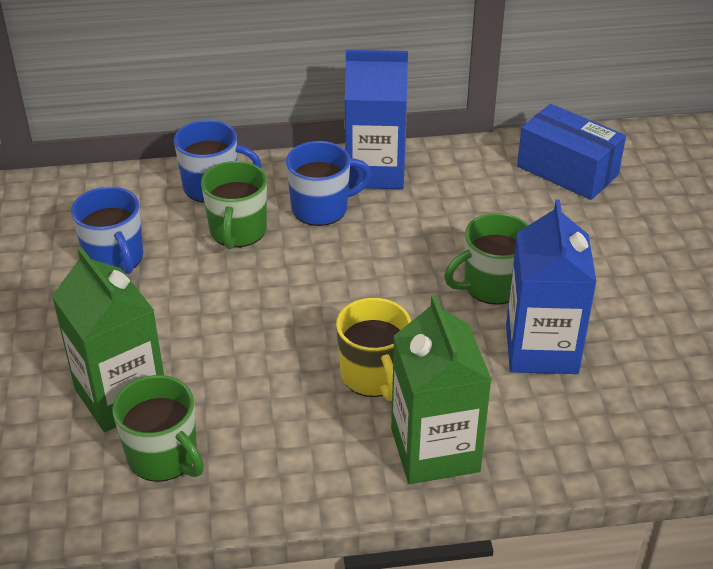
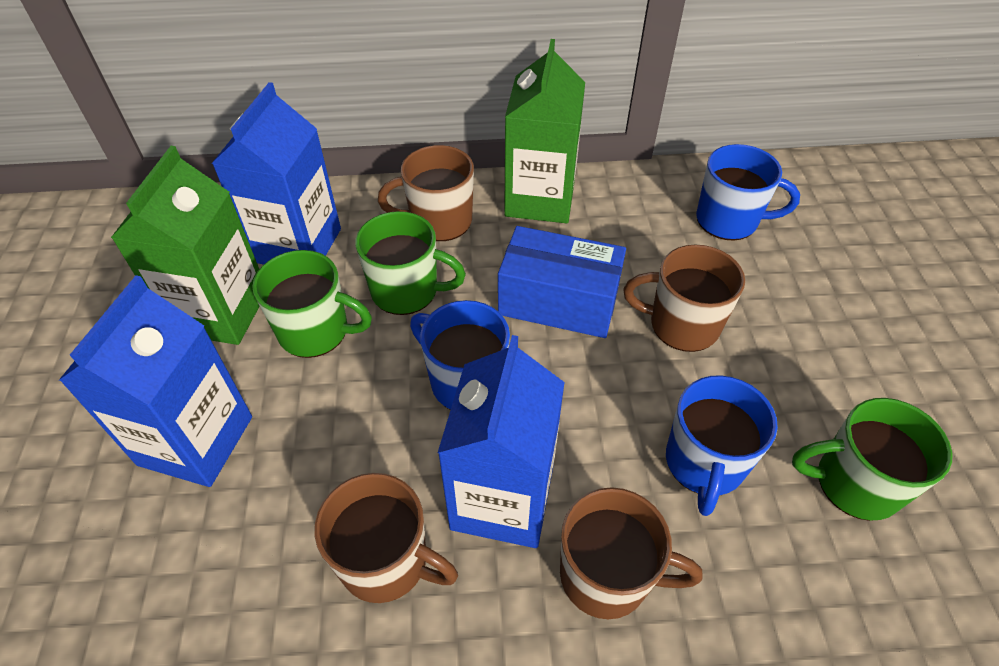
blue carton: [345,50,408,189] [506,200,596,374] = 2 -> [59,275,252,487] [211,82,341,265] [438,335,565,548] = 3
brown mug: none = 0 -> [314,473,458,603] [378,145,474,241] [560,487,702,619] [623,245,745,352] = 4
yellow mug: [336,298,411,401] = 1 -> none = 0

